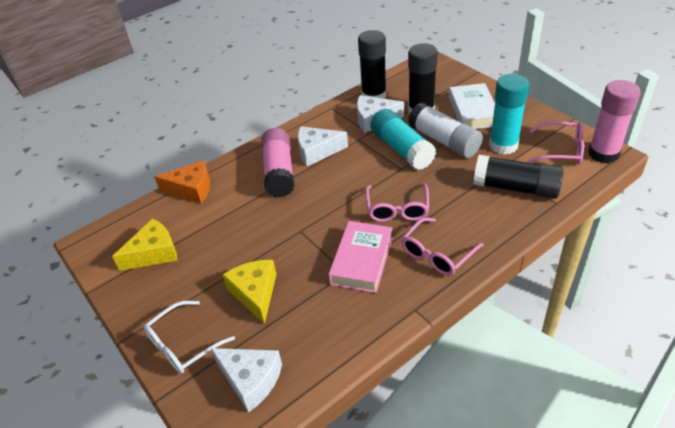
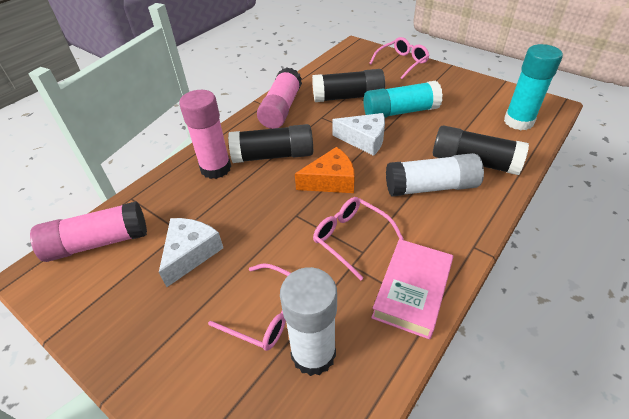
pink glue stick: [261,128,295,198] [588,80,641,163] = 2 -> [30,201,147,262] [179,90,231,179] [257,67,302,129] = 3
white book: [449,83,495,129] = 1 -> none = 0
white cheese: [211,348,282,413] [298,126,348,166] [357,95,404,133] = 3 -> [159,218,223,287] [332,113,385,156] = 2
white glasses: [143,301,235,374] = 1 -> none = 0
white glue stick: [408,102,483,158] = 1 -> [280,267,337,376] [386,153,484,197] = 2
yellow cheese: [112,218,177,271] [222,260,277,324] = 2 -> none = 0

